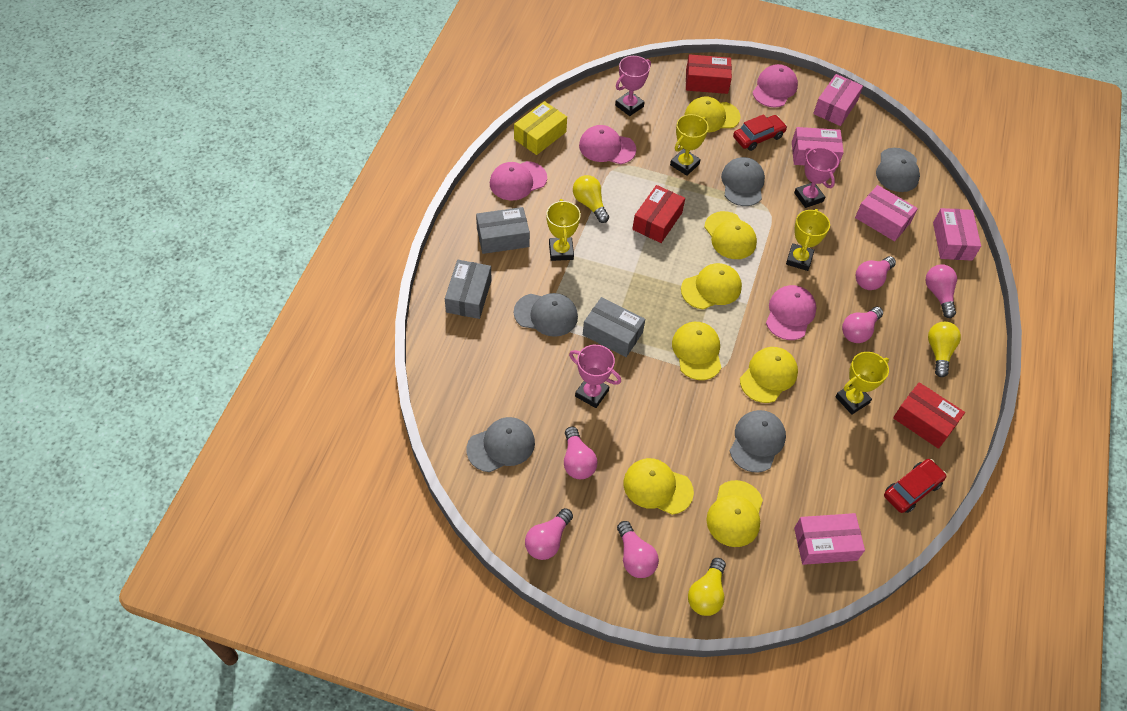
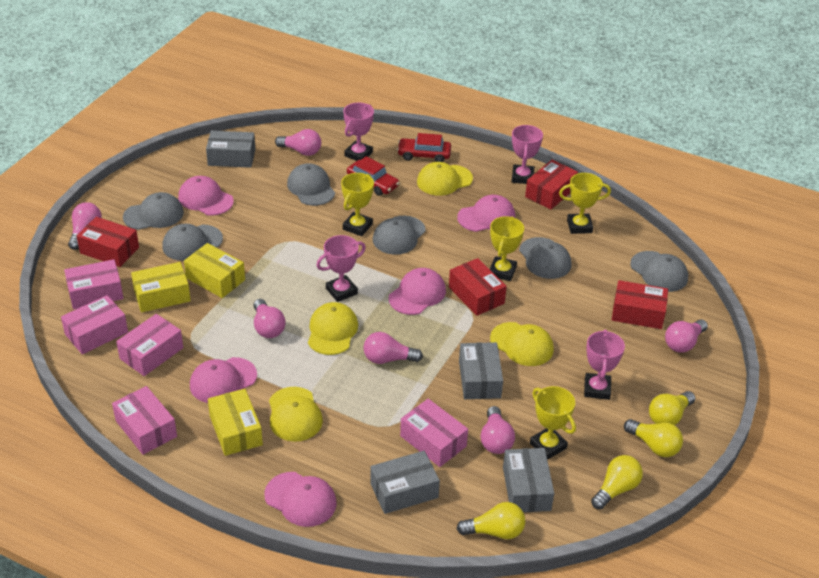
grey box: [445,260,492,319] [476,207,530,254] [583,297,645,357] = 3 -> [206,131,255,168] [370,451,440,514] [459,342,503,399] [503,448,554,512] = 4
grey cap: [466,417,535,472] [514,293,578,337] [721,157,765,206] [730,410,786,473] [876,148,920,192] = 5 -> [123,192,184,230] [162,224,223,261] [287,163,335,206] [373,216,426,255] [519,237,572,279] [630,251,688,292] = 6
pink cap: [490,161,547,201] [579,125,636,164] [753,64,798,107] [766,285,817,340] = 4 -> [178,176,234,216] [190,357,257,403] [264,472,337,527] [389,268,446,315] [457,195,515,232] = 5
pink trophy: [569,344,621,408] [615,56,651,116] [794,147,839,208] = 3 -> [316,235,366,302] [344,103,374,161] [512,125,543,184] [584,330,625,400] = 4
red box: [632,185,685,243] [686,54,732,94] [893,382,965,449] = 3 -> [77,217,139,267] [449,258,507,316] [525,160,578,210] [612,280,668,329] = 4
yellow box: [514,101,567,155] = 1 -> [131,262,191,312] [184,243,245,298] [208,389,263,456] = 3
yellow cap: [623,458,694,515] [672,322,722,380] [681,263,742,309] [684,96,741,133] [704,211,757,259] [706,480,763,547] [740,347,798,403] = 7 -> [269,387,323,442] [308,302,358,355] [417,162,473,196] [490,322,554,366] = 4
yellow light bulb: [573,175,609,223] [688,558,726,616] [928,322,961,377] = 3 -> [457,502,525,539] [591,455,643,510] [624,419,683,457] [649,391,696,425] = 4

